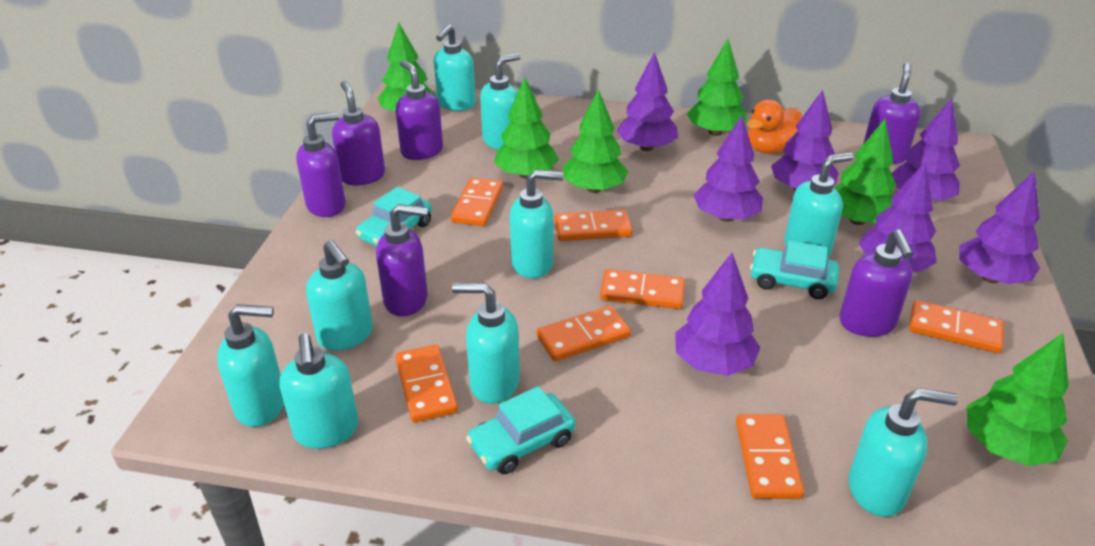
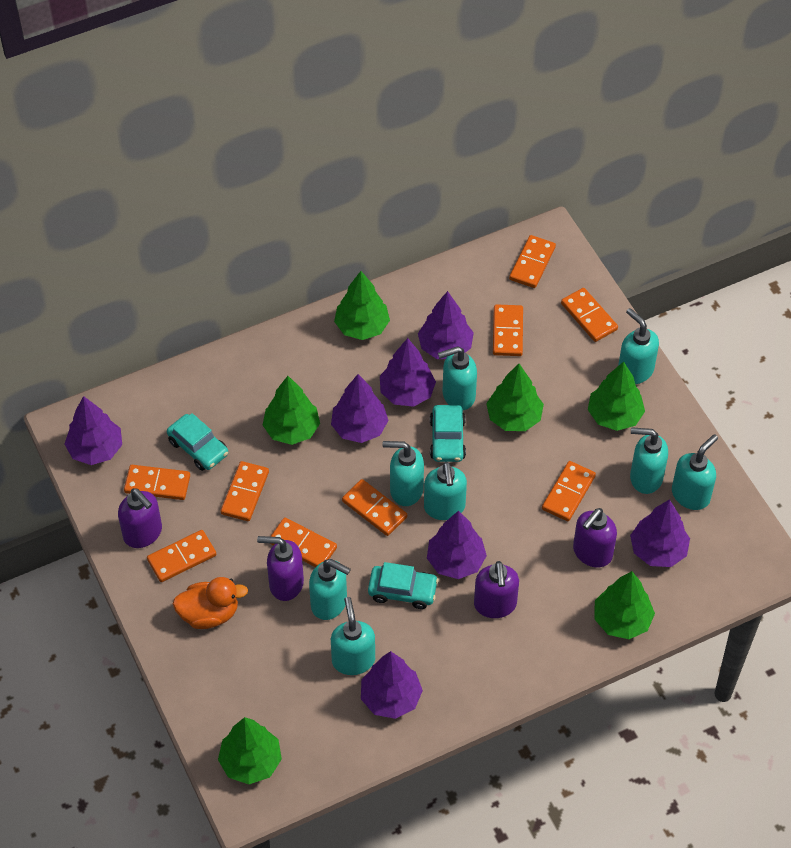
orange domino: [395,345,458,422] [450,178,503,226] [536,306,631,361] [554,209,633,241] [600,269,685,309] [736,414,805,499] [909,300,1004,353] = 7 -> [124,465,190,500] [147,530,216,582] [221,461,269,521] [270,518,337,567] [342,479,407,536] [493,304,523,356] [509,235,556,288] [542,461,596,521] [561,288,618,342] = 9
purple soap dispenser: [296,112,346,217] [332,81,385,186] [376,204,428,316] [396,60,443,160] [839,229,914,337] [863,63,921,164] = 6 -> [118,488,162,548] [257,536,304,601] [474,561,519,618] [573,508,617,567] = 4
turquoise soap dispenser: [217,304,284,427] [279,333,358,449] [306,240,373,351] [434,24,476,111] [452,283,520,404] [480,53,520,150] [510,170,563,278] [785,152,853,258] [848,388,958,517] = 9 -> [309,559,351,620] [331,597,375,675] [382,441,424,506] [424,462,467,520] [438,346,477,410] [618,308,659,384] [630,427,668,494] [672,434,718,510] = 8

